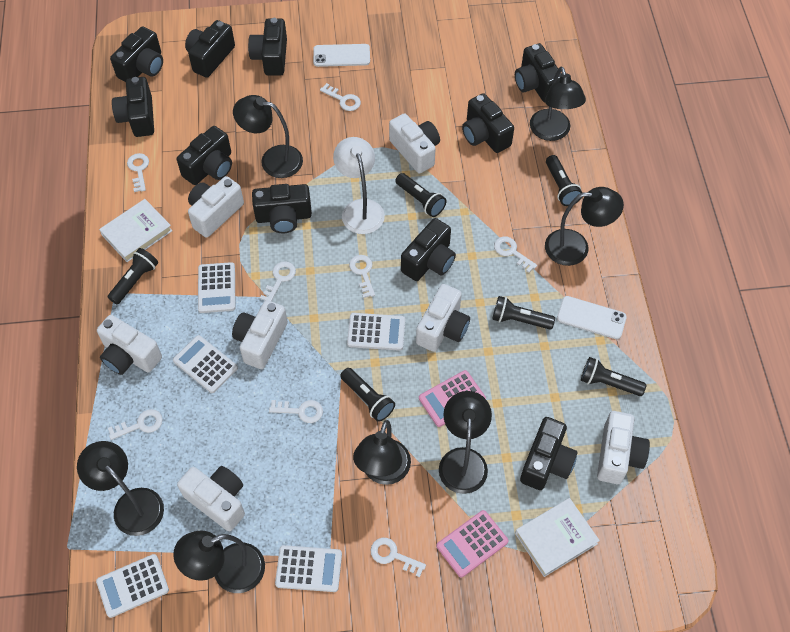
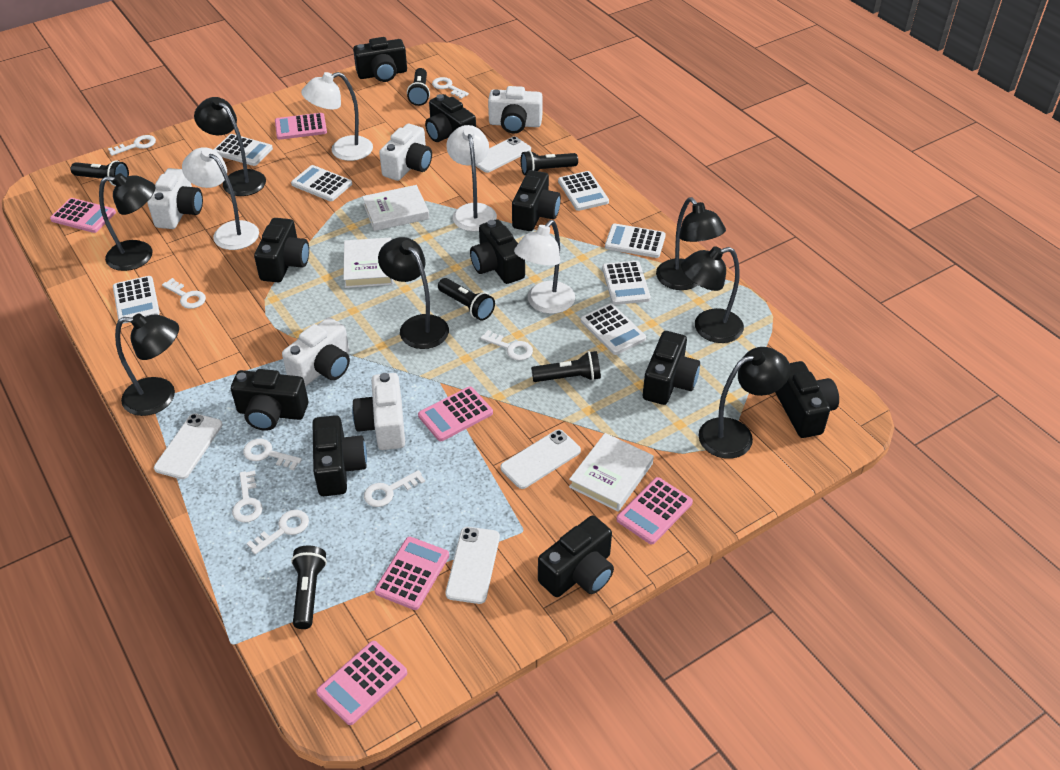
pink calculator: [419,370,486,427] [437,510,508,577] = 2 -> [50,198,116,233] [275,113,327,140] [316,641,407,725] [374,537,449,610] [418,387,493,441] [616,477,693,544] = 6
white book: [99,199,172,262] [515,498,600,577] = 2 -> [343,237,393,288] [362,185,429,231] [569,433,654,511] = 3
white calculator: [96,554,169,618] [173,335,238,393] [198,262,235,313] [275,545,342,592] [347,313,405,351] = 5 -> [113,276,160,324] [214,134,273,166] [291,165,352,201] [558,171,609,211] [581,304,646,355] [602,261,651,305] [605,223,666,258] = 7
white camera: [97,315,162,375] [177,466,245,531] [188,176,244,238] [232,300,288,369] [389,113,440,173] [416,284,470,352] [597,411,650,484] = 7 -> [147,168,203,229] [282,317,350,386] [352,373,405,450] [379,124,432,181] [488,86,543,133] = 5
white lamp: [333,137,385,234] = 1 -> [182,147,259,250] [301,72,373,161] [446,125,497,232] [514,220,575,314] = 4
white phone: [313,44,370,67] [557,296,627,339] = 2 -> [154,413,222,479] [446,527,500,604] [475,136,531,173] [501,430,581,489] = 4

